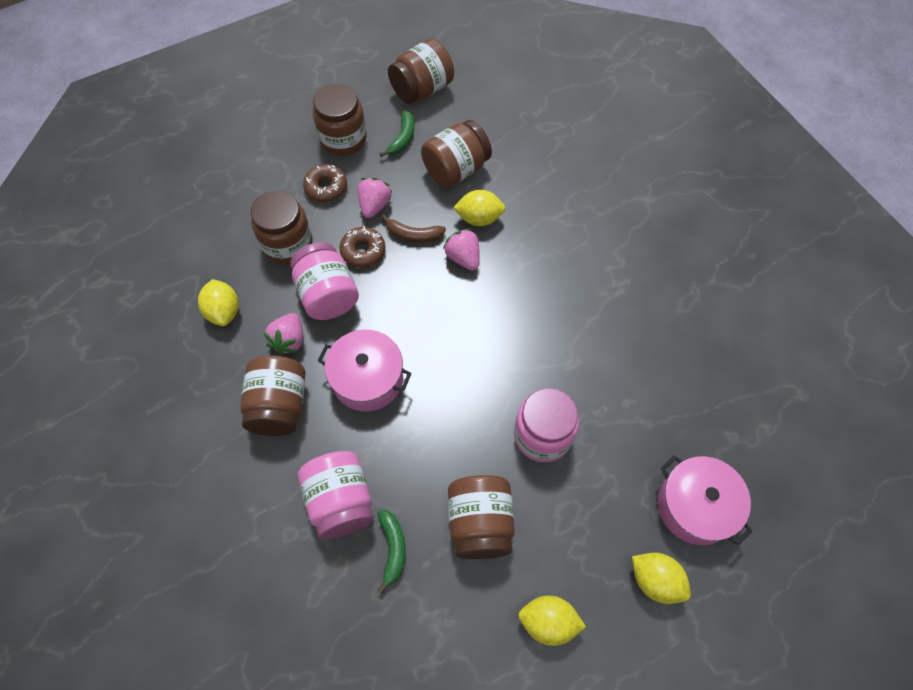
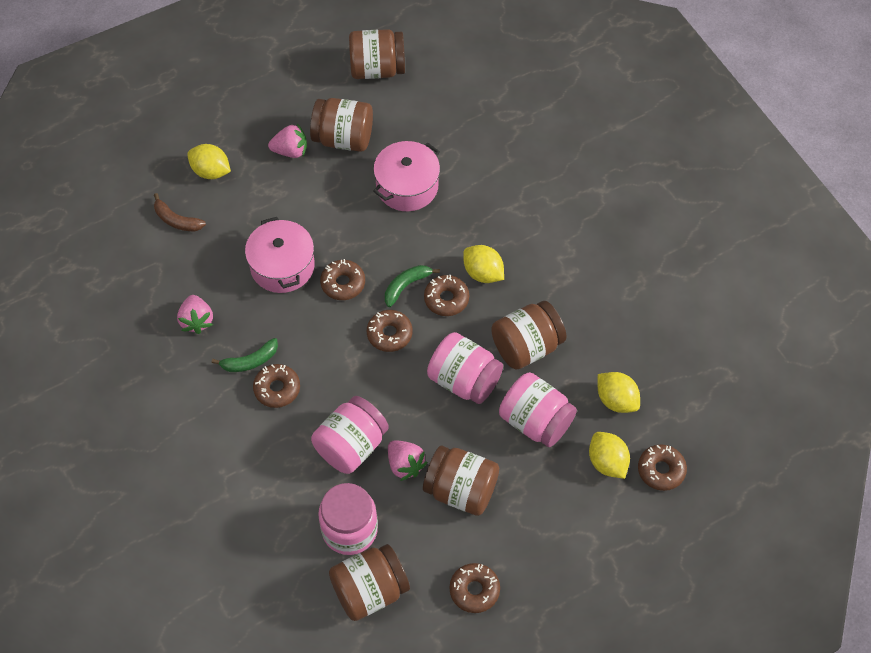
brown donut: [303,164,347,202] [339,226,385,268] = 2 -> [253,364,300,408] [320,259,365,300] [367,310,412,352] [424,275,469,316] [450,563,500,613] [638,444,687,491] = 6
brown jar: [240,355,306,436] [251,190,313,264] [313,83,367,156] [388,39,454,104] [421,120,492,188] [448,475,515,559] = 6 -> [310,98,373,152] [329,544,410,621] [349,29,405,79] [423,446,499,516] [491,301,566,370] = 5
pink jar: [290,242,359,320] [298,451,373,539] [514,388,579,462] = 3 -> [311,396,389,474] [318,483,378,555] [427,332,503,404] [499,372,577,447] = 4

